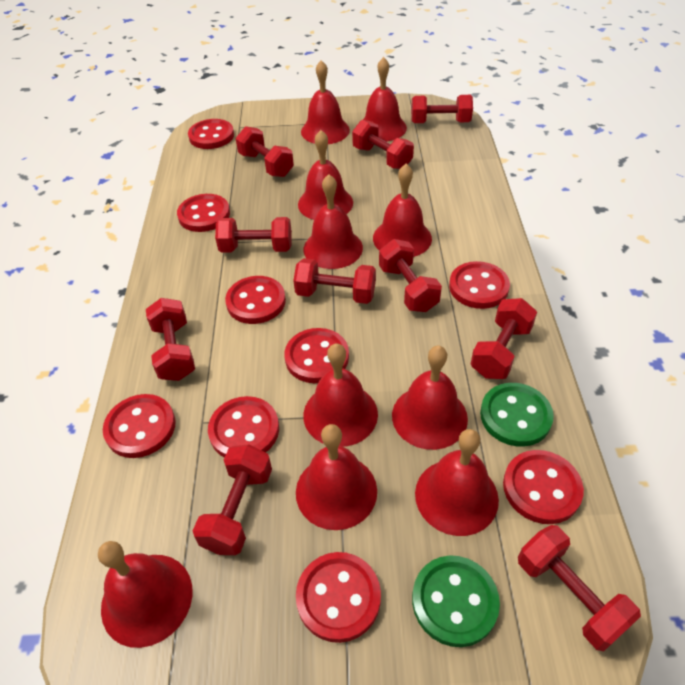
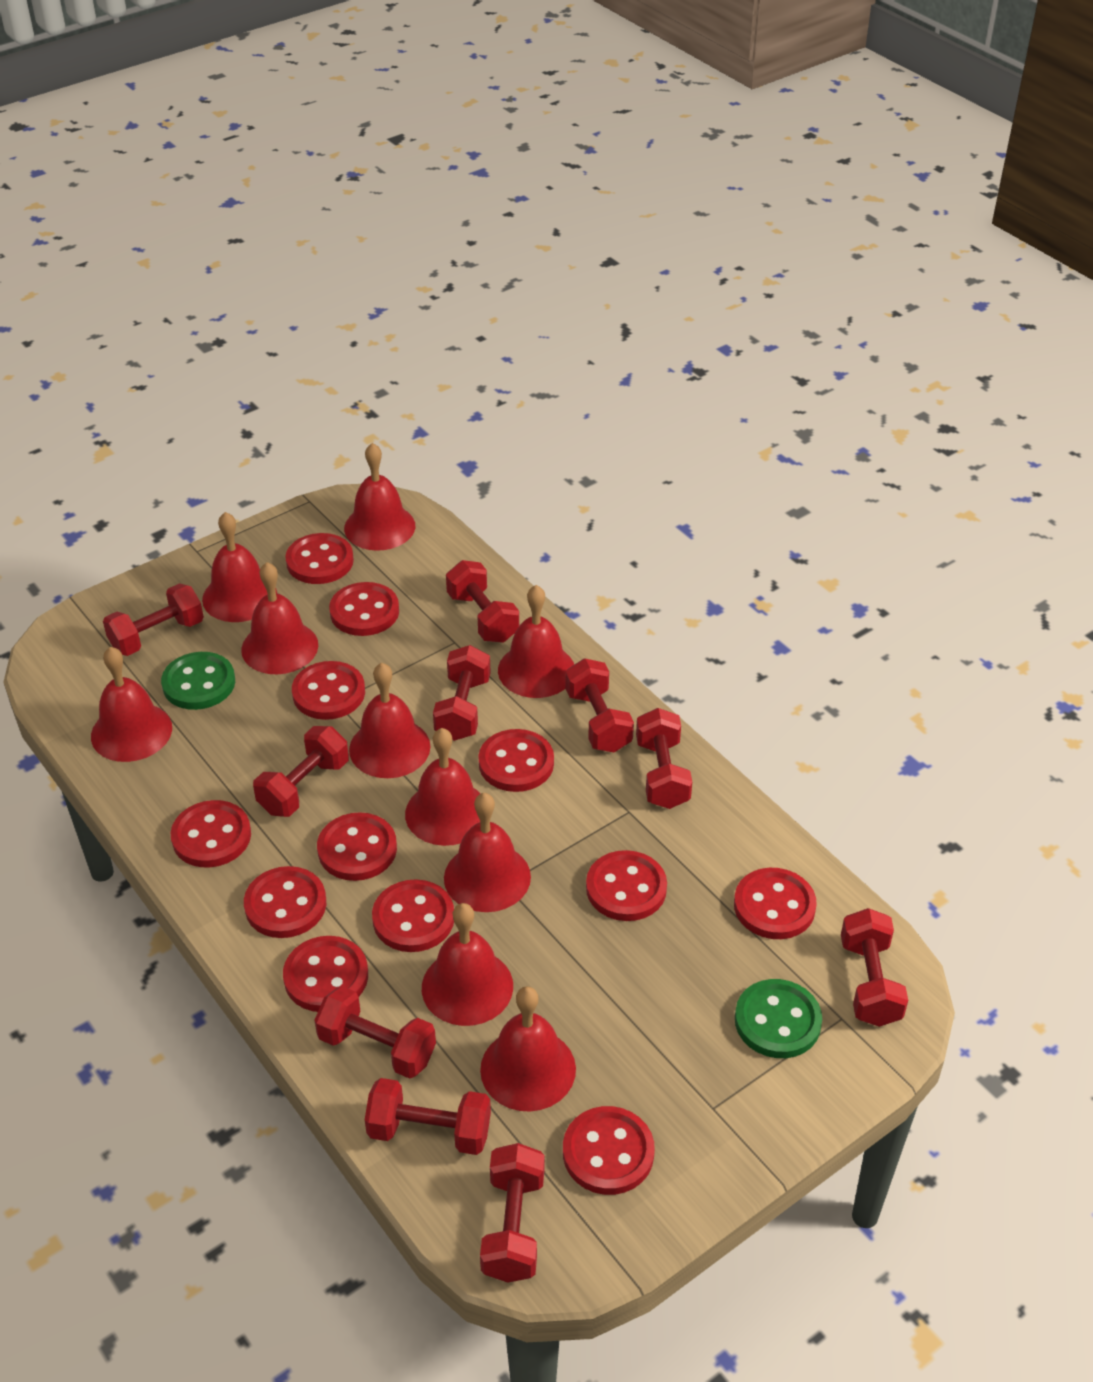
red button: [103,394,176,458] [177,194,230,232] [188,119,234,149] [208,396,279,458] [225,276,286,324] [284,328,349,383] [296,552,381,643] [449,261,510,309] [503,450,584,524] = 9 -> [171,800,251,868] [244,866,326,938] [283,936,368,1012] [285,533,354,584] [292,661,365,720] [317,812,397,881] [329,582,399,636] [372,879,454,952] [478,729,554,792] [563,1106,655,1195] [586,850,667,921] [734,868,817,939] = 12

